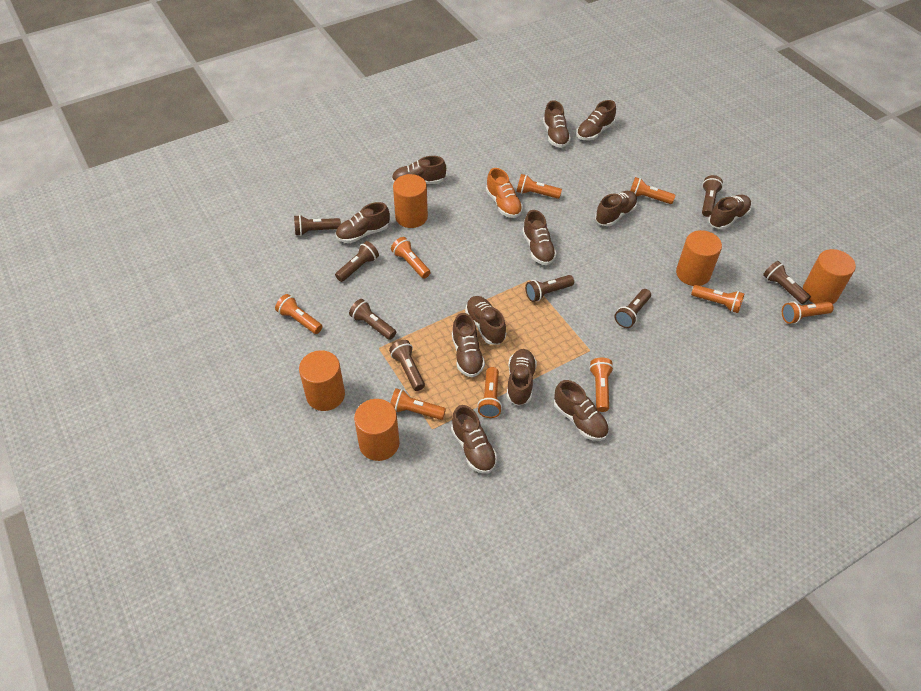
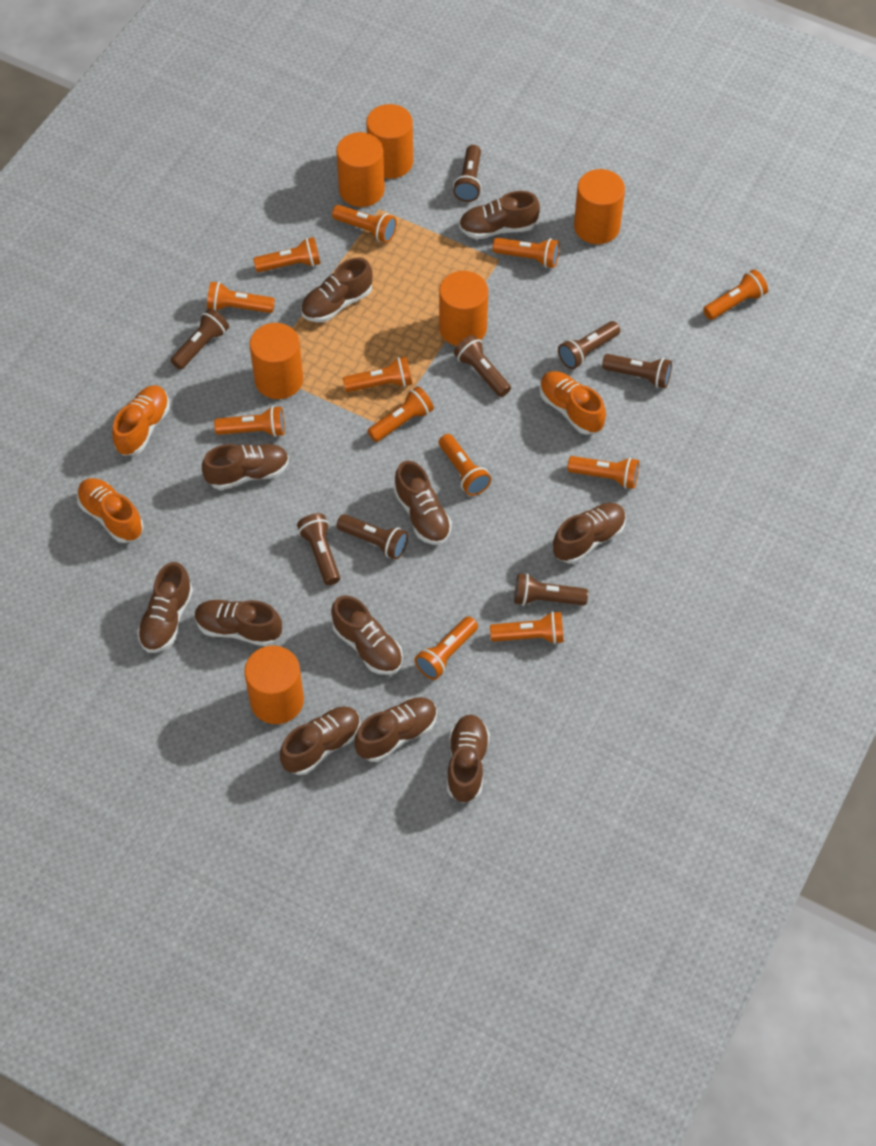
brown shoe: [336,202,390,243] [392,156,446,184] [451,405,497,474] [452,313,485,377] [465,296,506,345] [507,349,537,406] [522,210,557,265] [543,100,571,148] [554,380,609,441] [577,100,616,141] [595,191,638,226] [709,195,752,229] = 12 -> [137,562,193,653] [195,600,282,646] [202,444,289,490] [280,706,361,775] [301,257,373,322] [331,595,403,675] [354,697,437,762] [394,460,452,545] [447,715,490,803] [459,191,540,239] [553,503,626,564] = 11
orange cylinder: [299,350,345,411] [354,399,399,461] [393,174,428,228] [676,230,722,286] [803,249,856,304] = 5 -> [244,646,304,724] [249,323,303,399] [336,132,385,207] [366,104,413,179] [439,271,488,346] [574,169,625,244] = 6
orange flashlight: [275,294,322,334] [390,388,446,420] [391,237,431,278] [477,367,502,418] [517,174,562,199] [589,358,614,412] [630,177,675,204] [691,285,745,313] [782,301,834,324] = 9 -> [207,282,275,313] [214,406,285,437] [253,237,321,272] [332,205,397,243] [343,357,412,392] [367,386,434,442] [415,616,478,680] [439,434,491,496] [490,611,564,644] [492,238,559,268] [567,456,639,489] [703,269,768,320] = 12
orange shoe: [486,168,523,218] = 1 -> [77,478,143,543] [112,385,170,456] [539,371,606,435] = 3

